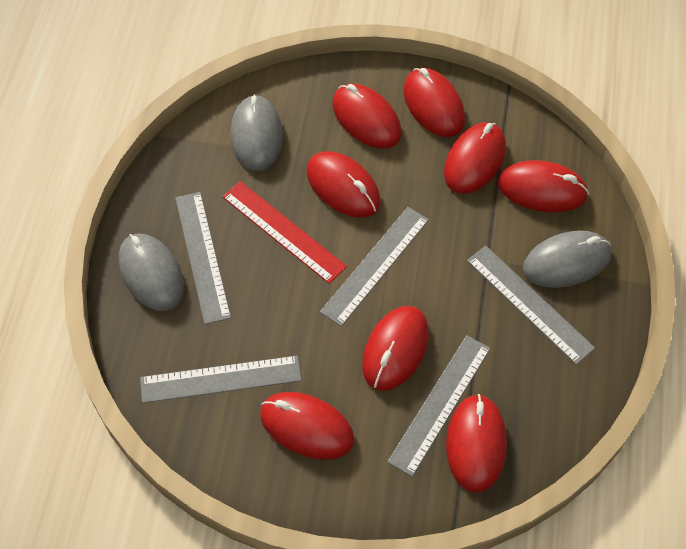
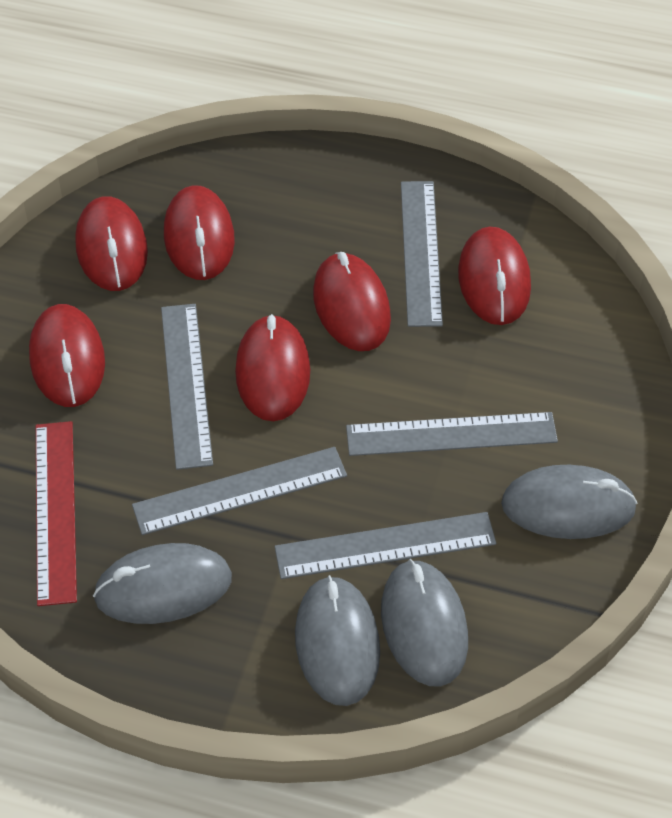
grey mouse: [119,233,184,311] [231,94,283,171] [523,231,611,288] = 3 -> [93,543,232,624] [295,575,380,706] [381,559,468,686] [501,465,637,539] = 4
red mouse: [260,392,355,460] [306,151,381,218] [333,84,402,149] [362,306,429,391] [403,68,465,137] [444,122,506,194] [446,394,507,493] [498,160,589,212] = 8 -> [29,304,105,407] [75,196,148,291] [164,185,235,280] [235,314,310,421] [313,252,391,351] [458,227,531,325] = 6

